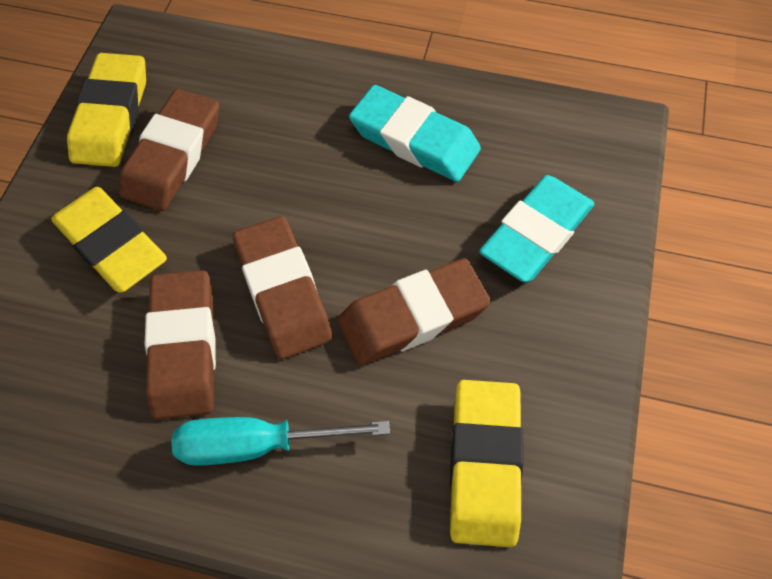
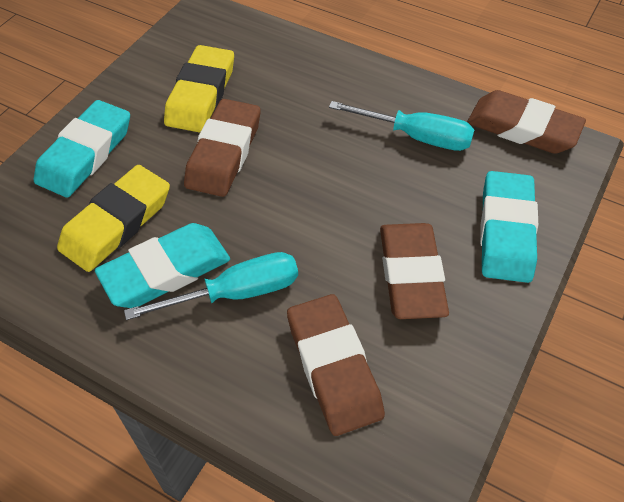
turquoise eraser: [349,85,481,182] [479,175,594,282] = 2 -> [34,100,130,197] [95,223,230,308] [480,171,538,283] = 3
turquoise screwdriver: [171,417,390,466] = 1 -> [124,252,298,320] [329,101,474,151] = 2
yellow eraser: [51,187,167,293] [67,53,146,167] [450,380,524,547] = 3 -> [57,165,170,272] [164,45,234,133] = 2

